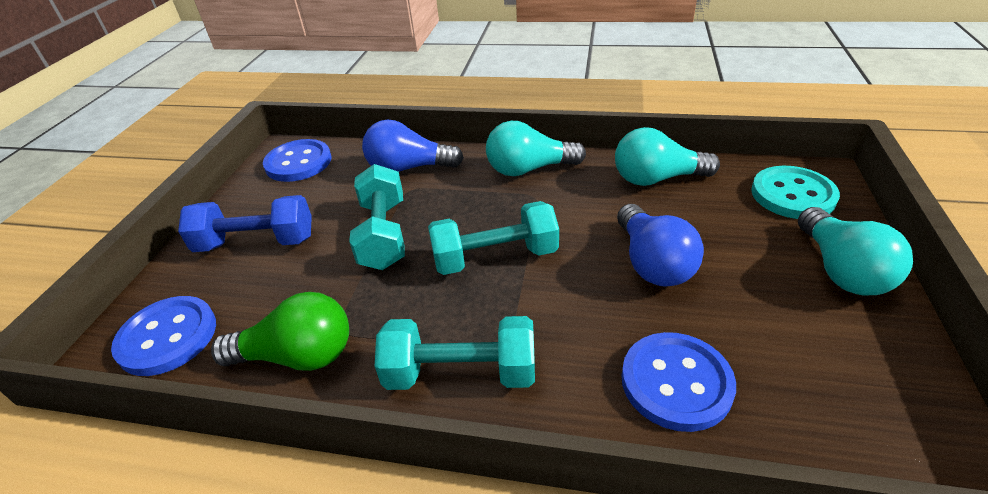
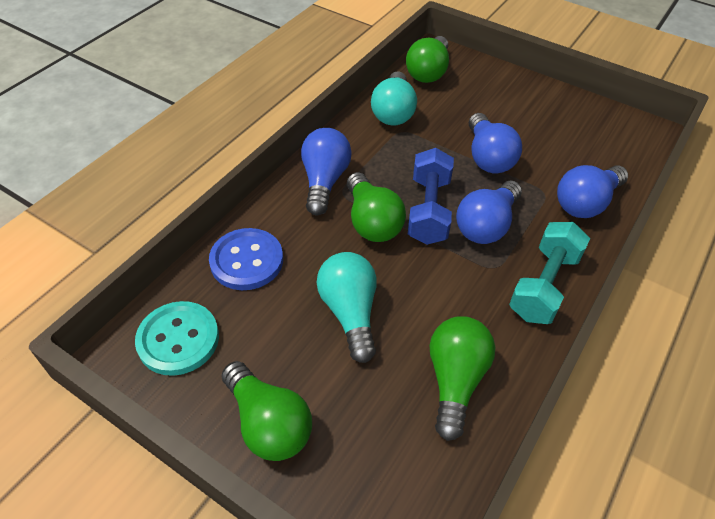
blue button: [111,296,216,376] [263,139,331,182] [621,332,736,432] = 3 -> [209,228,283,290] = 1
blue light bulb: [362,119,464,172] [617,204,704,287] = 2 -> [301,128,352,215] [456,181,522,244] [469,113,522,173] [557,165,628,218] = 4
green light bulb: [211,292,349,371] = 1 -> [222,361,312,461] [347,172,406,242] [406,36,449,83] [430,316,496,441] = 4
turquoise dumbbell: [349,164,405,270] [375,316,535,390] [428,201,559,275] = 3 -> [509,222,590,324] = 1
turquoise light bulb: [486,121,586,176] [615,127,720,186] [798,207,913,296] = 3 -> [317,252,377,363] [371,71,417,125] = 2

